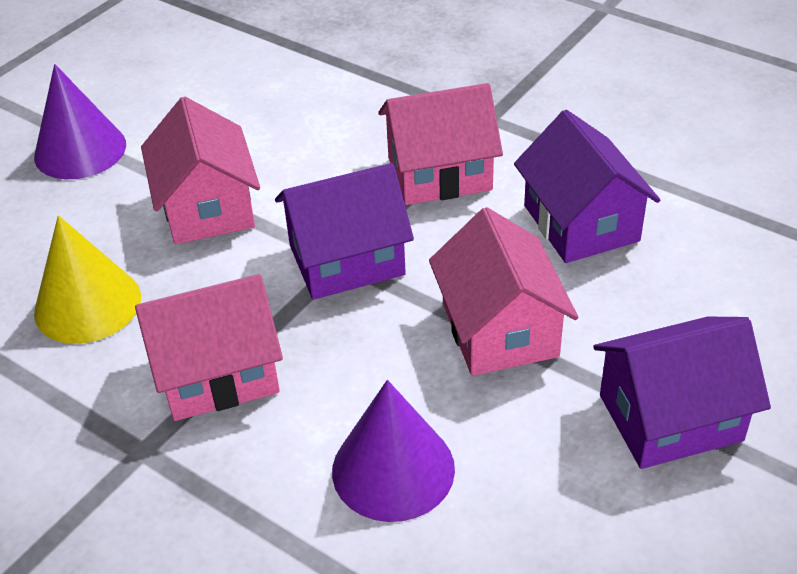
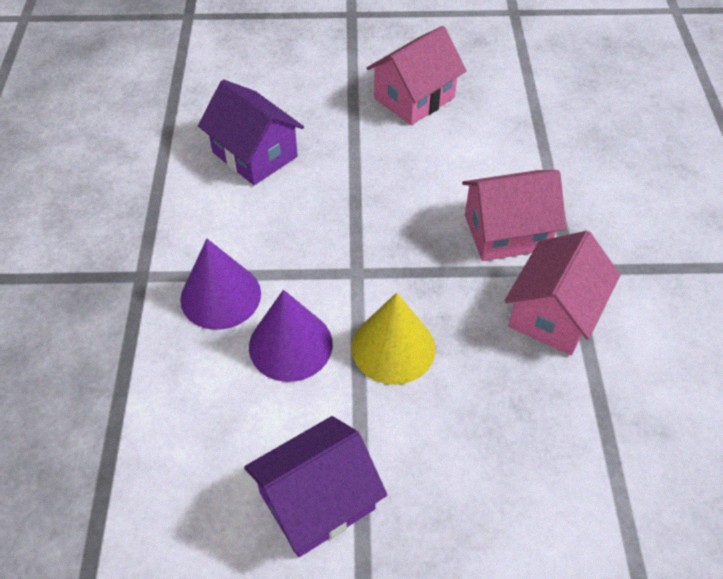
pink house: [135,274,283,421] [141,97,260,244] [378,83,503,205] [429,207,578,376] = 4 -> [367,26,466,125] [462,170,566,261] [504,231,620,355] = 3
purple house: [275,163,414,300] [514,110,660,263] [593,317,771,469] = 3 -> [198,80,304,185] [244,416,387,557] = 2

